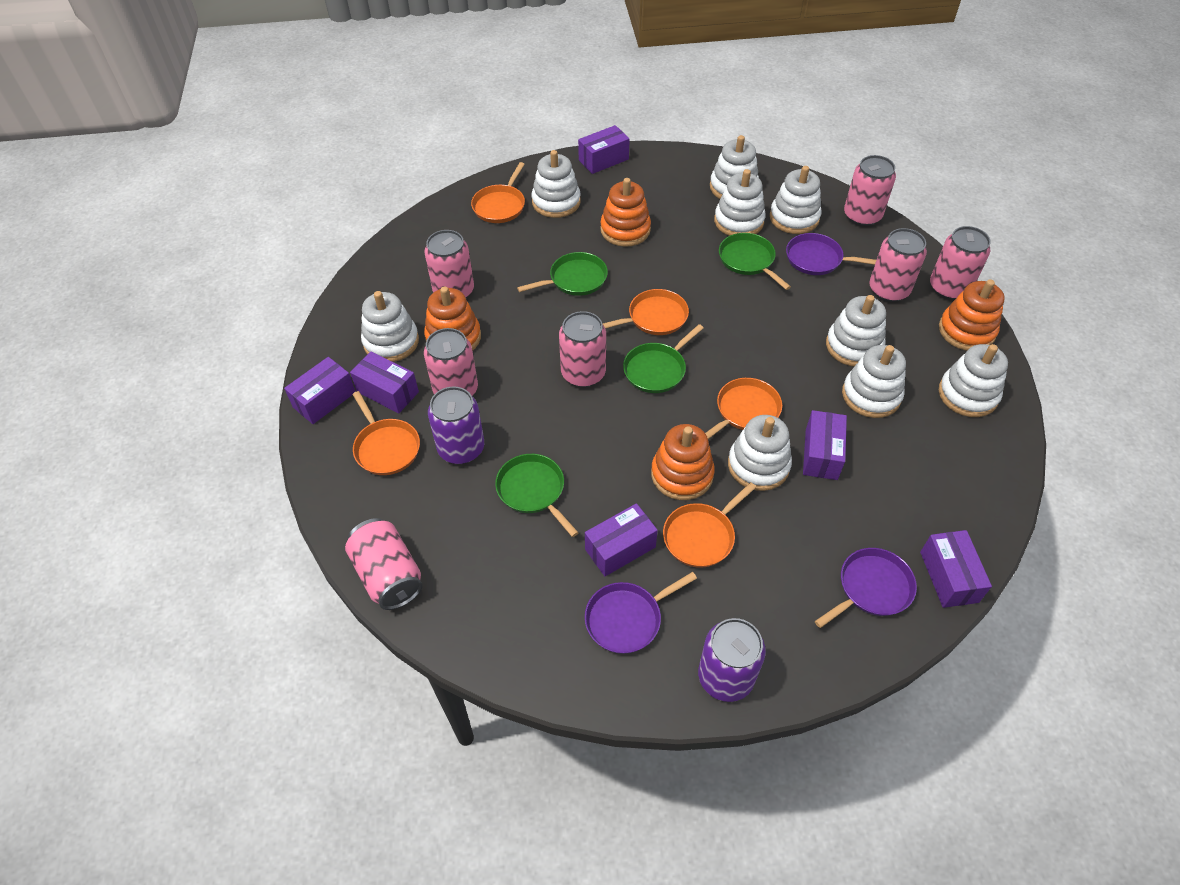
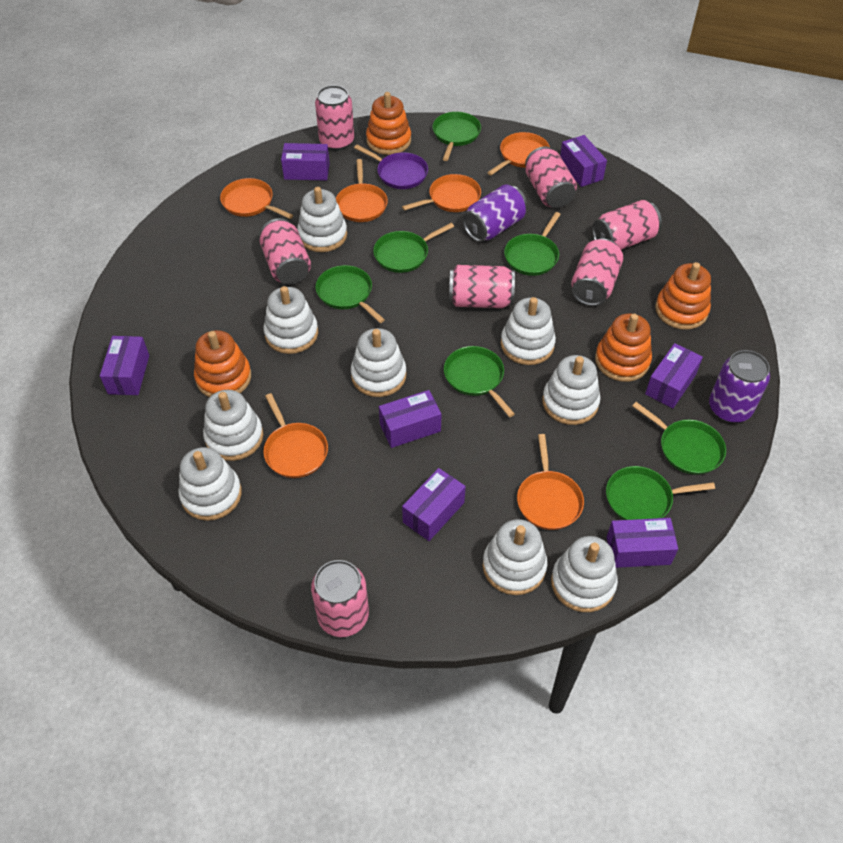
green pan: [495,454,579,537] [517,252,608,296] [623,324,704,393] [719,233,791,290] = 4 -> [316,265,385,323] [373,223,454,273] [432,112,481,161] [444,346,515,417] [504,212,561,276] [606,466,715,520] [632,402,726,475] = 7
orange pan: [352,391,420,475] [471,162,525,223] [603,289,689,335] [663,482,756,568] [705,378,782,439] = 5 -> [220,178,293,219] [263,393,328,478] [336,159,388,222] [402,174,481,212] [487,132,550,175] [517,434,584,530] = 6
purple box: [284,357,356,424] [350,351,419,414] [578,125,630,174] [585,503,658,577] [803,410,847,480] [920,530,992,608] = 6 -> [100,336,149,395] [281,143,330,181] [379,390,442,448] [402,468,466,541] [560,135,607,187] [607,518,678,568] [645,343,703,408] = 7
purple pan: [585,572,697,654] [786,233,876,275] [815,548,917,628] = 3 -> [354,145,428,189] = 1

